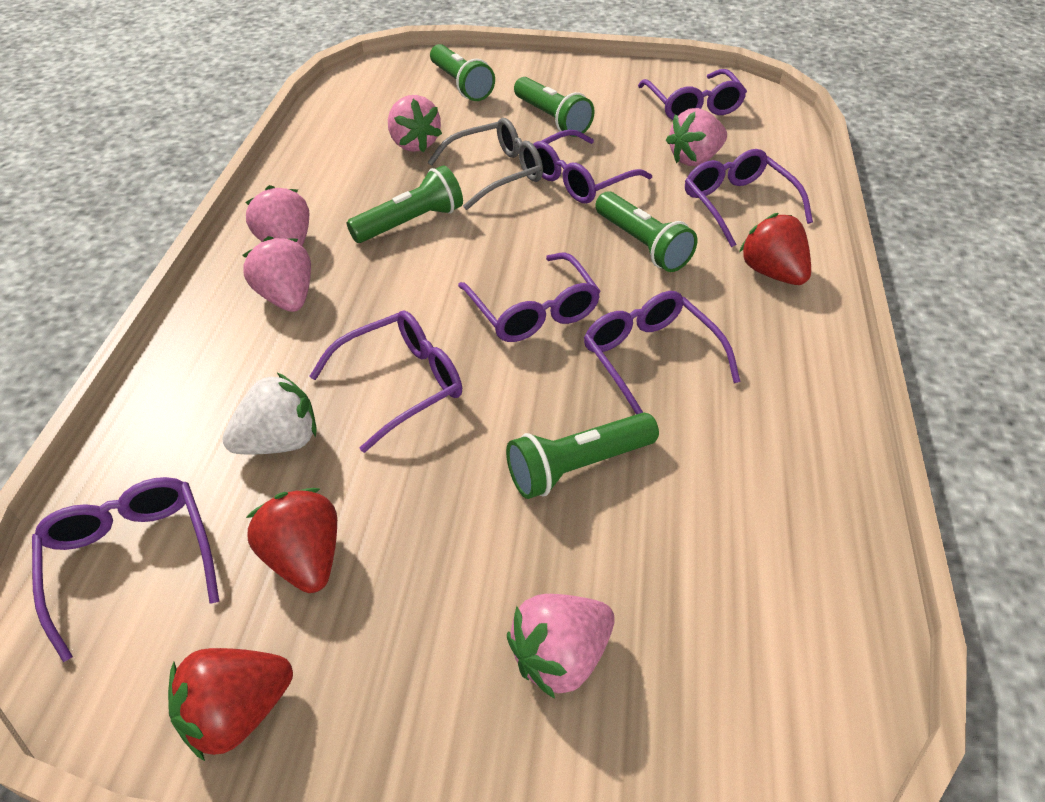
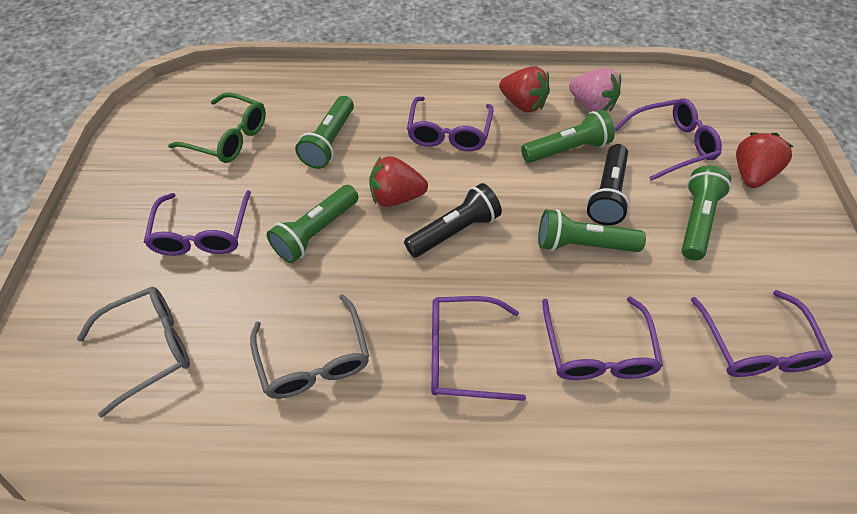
black flashlight: none = 0 -> [404,183,502,257] [587,144,629,225] = 2
green glasses: none = 0 -> [168,92,266,163] = 1
grey glasses: [428,118,543,210] = 1 -> [77,286,190,418] [250,294,369,399] = 2
pink strawberry: [242,236,311,312] [245,185,309,246] [388,95,442,153] [507,594,614,699] [666,108,727,166] = 5 -> [569,68,621,112] = 1
purple glasses: [32,477,219,662] [309,310,462,453] [458,252,601,342] [533,129,652,204] [584,291,740,414] [638,69,747,120] [685,149,813,247] = 7 -> [144,190,251,256] [407,97,493,151] [431,296,526,401] [542,296,663,380] [614,98,722,181] [691,290,833,377] = 6
white strawberry: [222,373,317,454] = 1 -> none = 0

